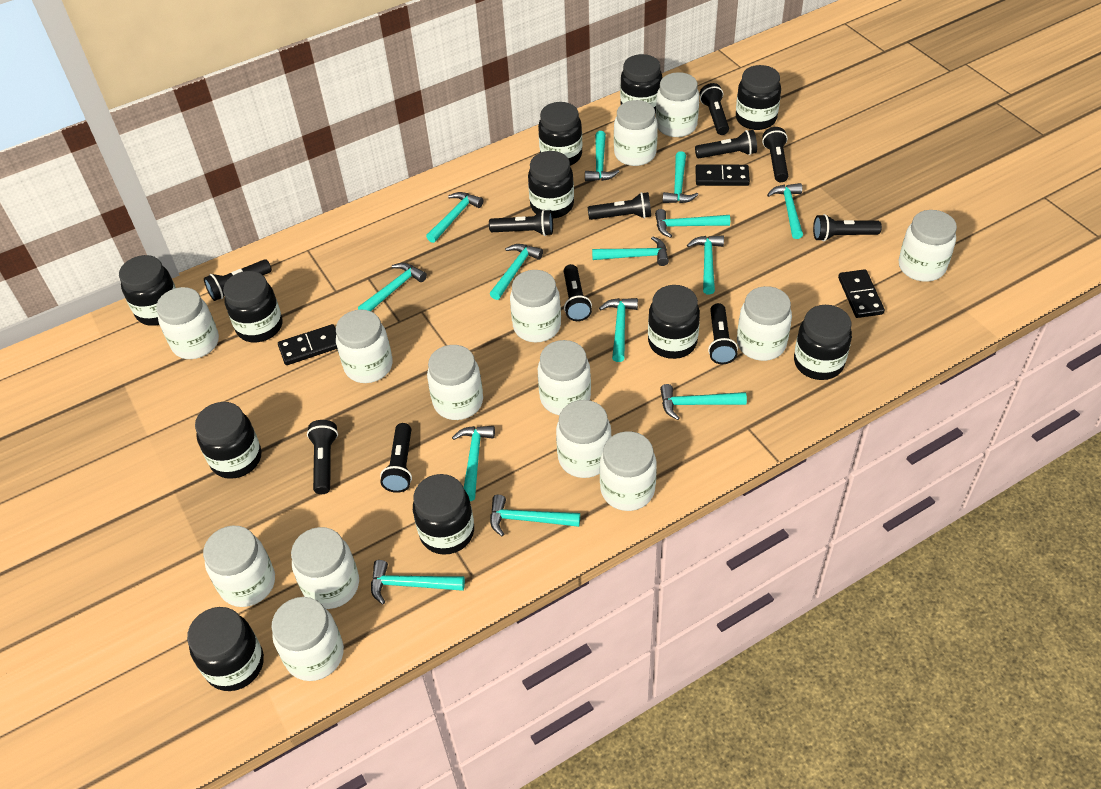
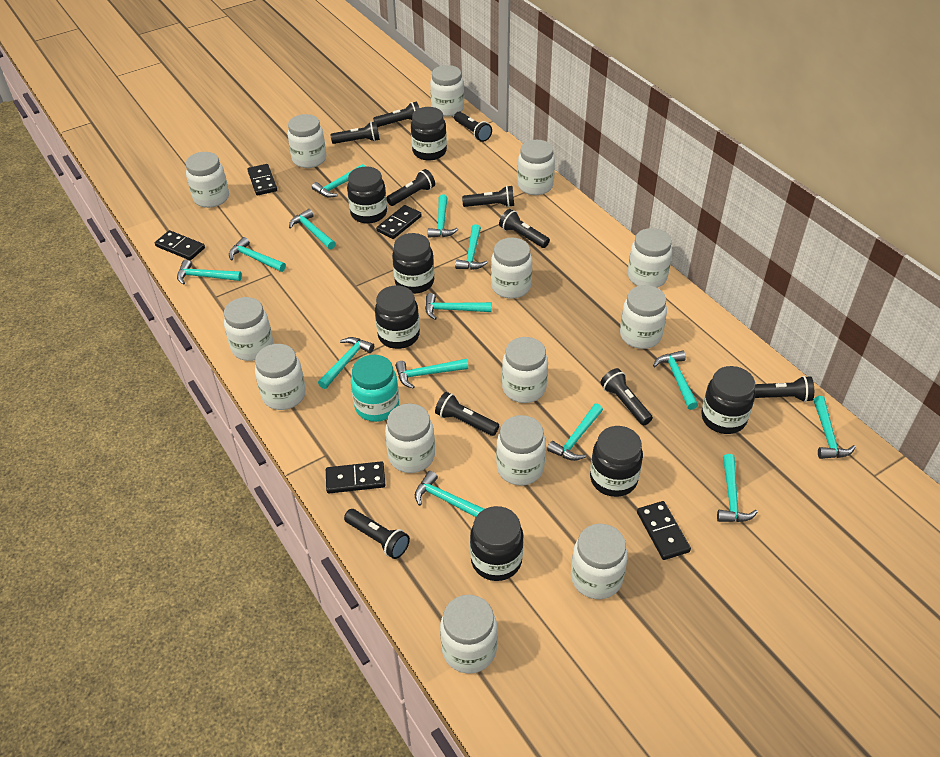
black domino: [278,324,338,365] [695,164,750,186] [838,269,885,318] = 3 -> [155,230,205,260] [247,164,277,195] [326,461,385,493] [376,205,422,239] [637,501,691,560] = 5
black flashlight: [204,259,272,301] [307,420,338,494] [380,423,412,493] [489,209,553,236] [564,264,592,321] [588,192,651,220] [695,130,757,159] [699,83,729,135] [708,303,738,364] [762,127,788,182] [813,214,882,241] = 11 -> [330,121,380,144] [344,509,410,559] [373,102,419,127] [386,169,435,206] [435,392,499,436] [454,112,492,142] [462,185,514,207] [499,209,550,248] [601,368,653,425] [755,376,814,402] = 10
black jar: [119,255,176,326] [187,607,264,691] [195,402,261,479] [223,271,282,342] [413,474,474,555] [528,151,574,218] [538,102,582,166] [620,54,662,114] [648,285,700,359] [736,65,781,130] [794,305,852,380] = 11 -> [347,166,387,224] [375,285,420,349] [392,233,434,294] [411,107,447,160] [470,506,524,581] [590,426,643,497] [701,366,755,434] = 7
turquoise jar: none = 0 -> [351,355,399,422] = 1

